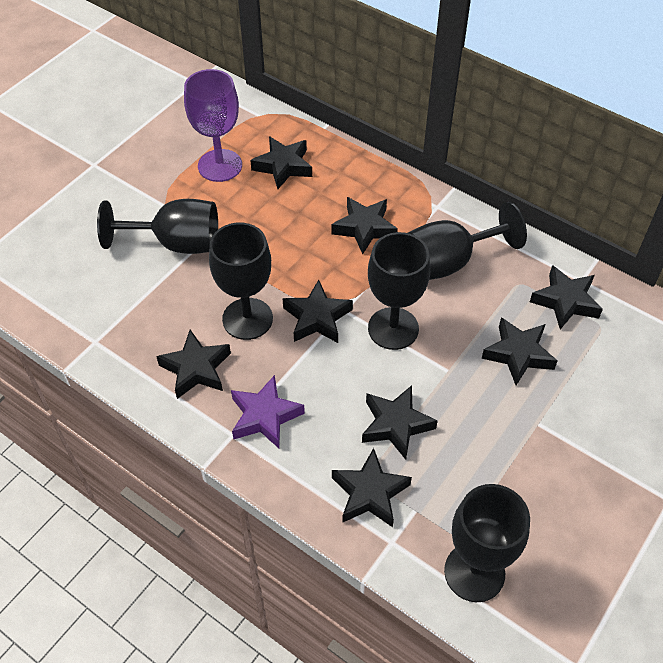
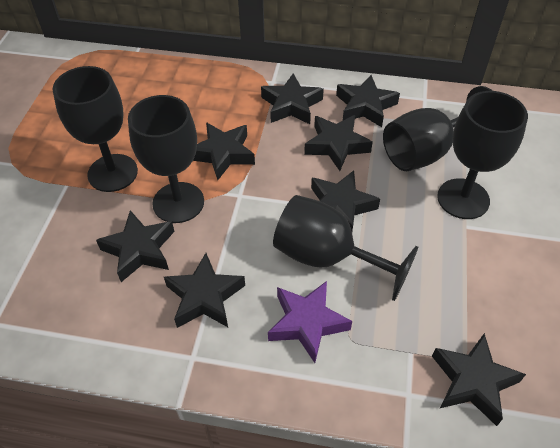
purple goblet: [184,69,242,182] = 1 -> none = 0

